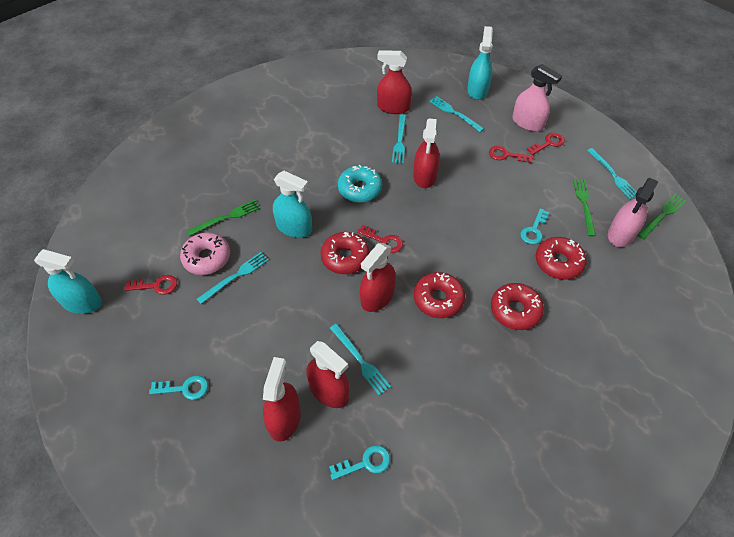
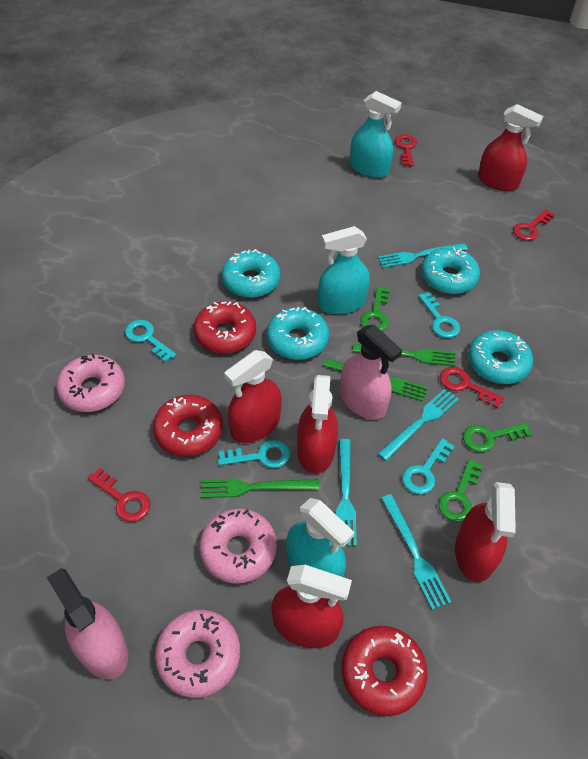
green key: none = 0 -> [360,286,390,331] [438,459,483,522] [463,423,532,452] = 3
pink donut: [180,232,230,275] = 1 -> [56,354,125,412] [155,609,240,698] [199,509,277,584] = 3
red donut: [321,232,370,274] [414,272,465,318] [491,283,544,330] [536,237,587,280] = 4 -> [153,395,223,456] [194,302,256,354] [342,626,427,716] = 3
turquoise donut: [338,165,382,203] = 1 -> [221,249,280,298] [267,307,329,360] [421,247,480,294] [468,330,533,384] = 4
turquoise fork: [197,252,269,304] [330,324,391,395] [392,114,406,164] [429,96,484,132] [587,148,637,199] = 5 -> [336,439,357,546] [378,243,468,268] [378,389,459,461] [381,494,451,610] = 4
turquoise key: [149,375,208,400] [329,445,390,480] [520,208,550,245] = 3 -> [125,320,176,363] [218,440,290,468] [402,438,455,494] [418,292,460,338] = 4

